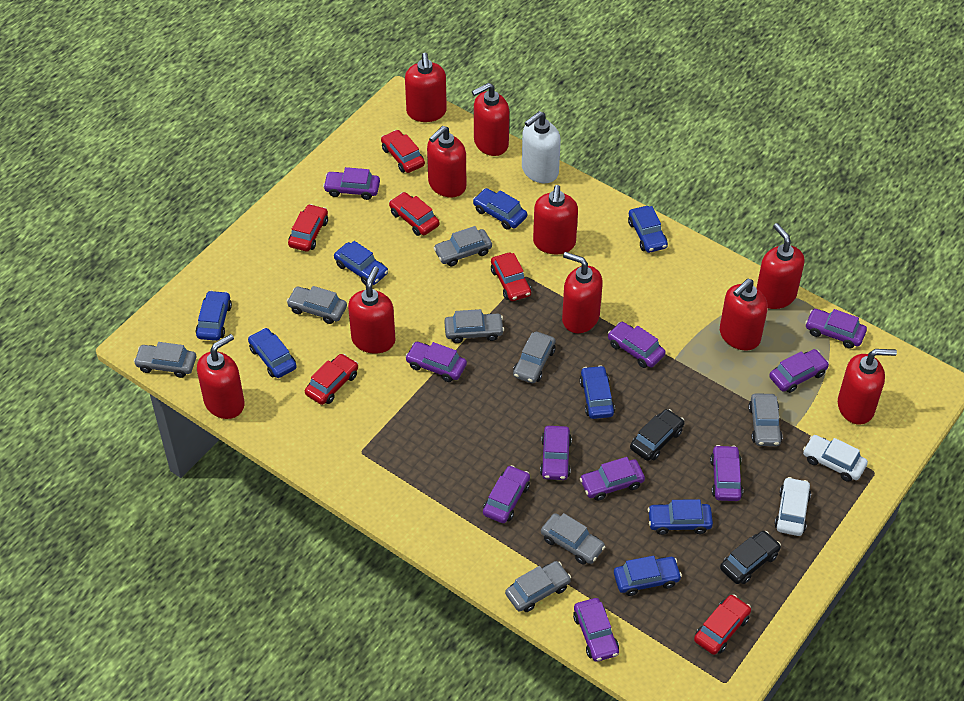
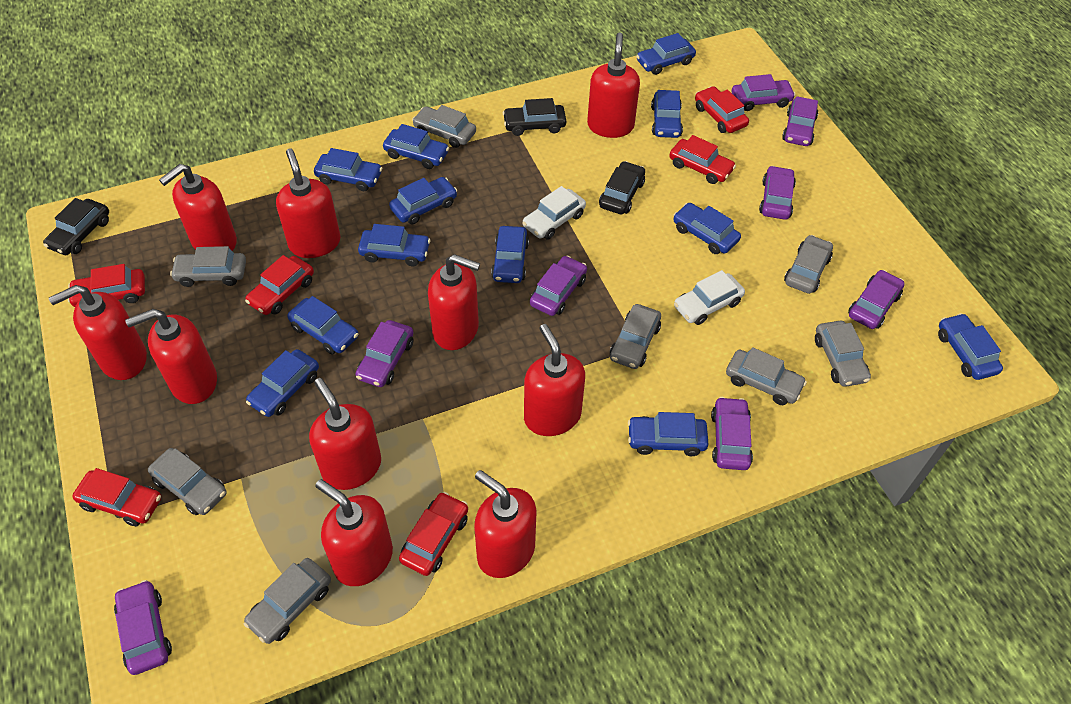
black car: [630,409,684,461] [720,531,781,584] = 2 -> [43,198,109,255] [503,98,566,136] [599,161,645,214] = 3
blue car: [196,290,232,341] [248,328,297,378] [334,241,388,285] [473,188,527,230] [579,365,615,419] [614,556,682,596] [628,206,668,253] [648,499,713,535] = 8 -> [246,349,319,417] [287,296,359,355] [314,148,382,191] [358,224,430,266] [383,124,449,169] [389,177,457,224] [491,226,529,283] [628,412,708,456] [636,33,696,75] [651,90,683,138] [673,203,741,254] [938,313,1003,380] = 12
purple car: [323,167,380,200] [405,342,467,382] [483,465,530,523] [540,426,572,480] [573,598,619,662] [580,457,645,501] [608,322,666,368] [710,445,743,501] [769,349,829,393] [805,309,867,349] = 10 -> [114,580,172,675] [355,320,414,387] [530,256,587,316] [711,397,753,470] [732,74,795,111] [759,166,796,220] [782,96,818,146] [848,270,904,329] = 8
white soap dispenser: [522,111,561,183] = 1 -> none = 0

